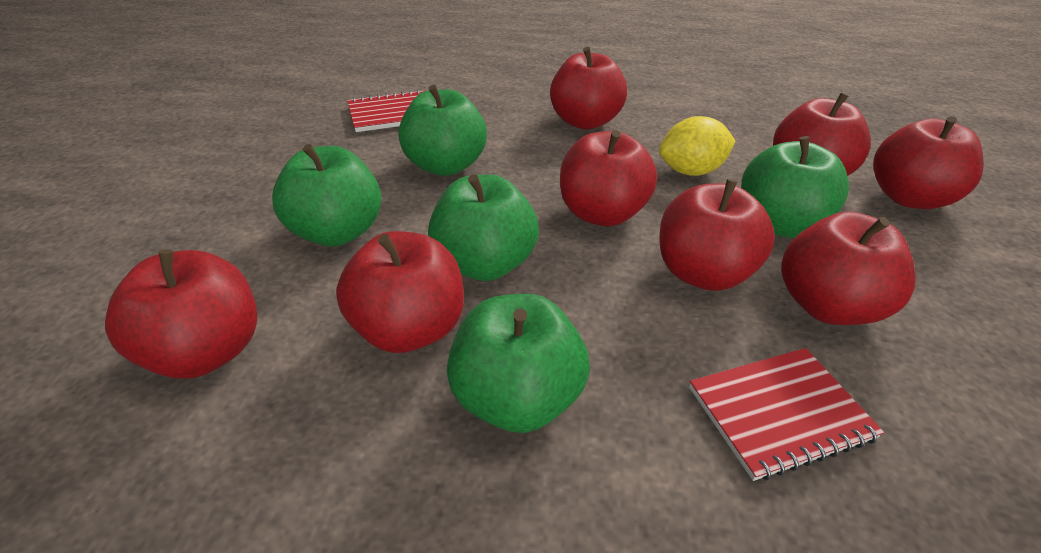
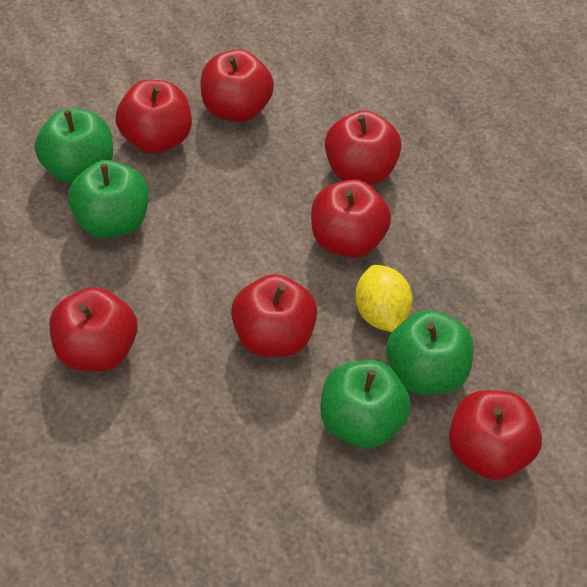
green apple: [272,144,382,247] [398,85,487,176] [428,174,539,281] [447,294,590,433] [741,136,849,238] = 5 -> [35,108,113,184] [68,160,149,238] [321,360,411,448] [386,310,474,395] = 4
red apple: [105,249,258,379] [336,231,464,353] [550,47,627,130] [560,130,657,227] [660,179,775,291] [773,93,871,176] [781,212,916,325] [873,116,984,209] = 8 -> [49,287,138,372] [116,80,192,154] [201,49,274,122] [231,274,317,357] [311,179,391,258] [325,110,402,185] [449,390,542,480] = 7
red notebook: [347,89,425,132] [689,348,884,481] = 2 -> none = 0

